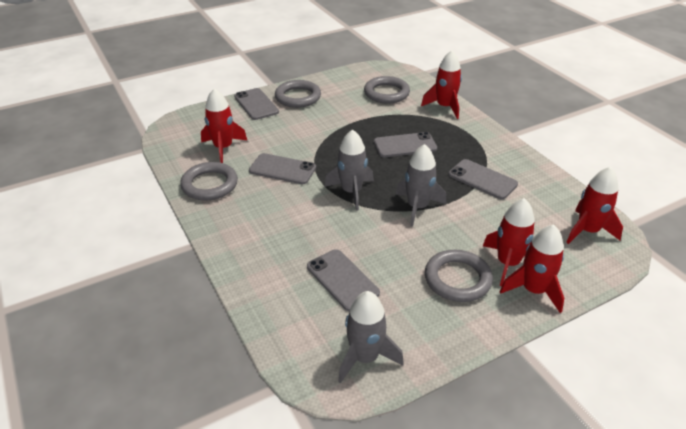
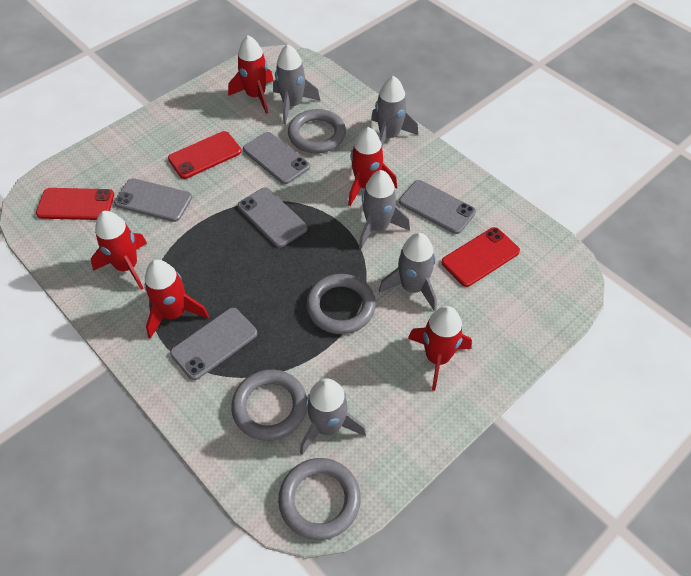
grey rocket: [325,129,374,211] [338,291,404,383] [396,144,446,227] = 3 -> [273,44,320,124] [300,378,367,455] [359,170,410,249] [371,76,418,147] [379,233,437,311] = 5
red phone: none = 0 -> [36,188,114,220] [168,131,241,179] [441,227,520,287] = 3

